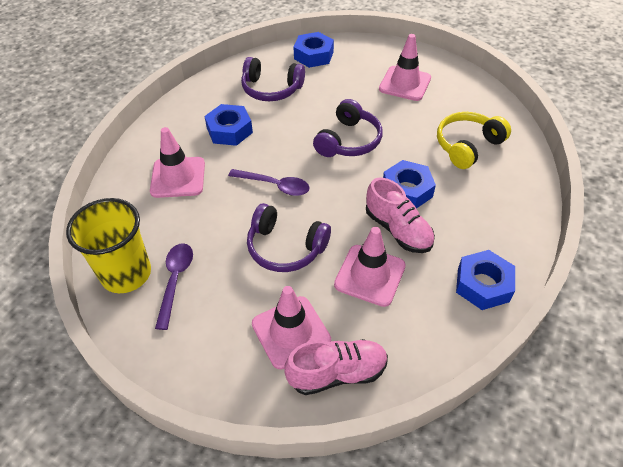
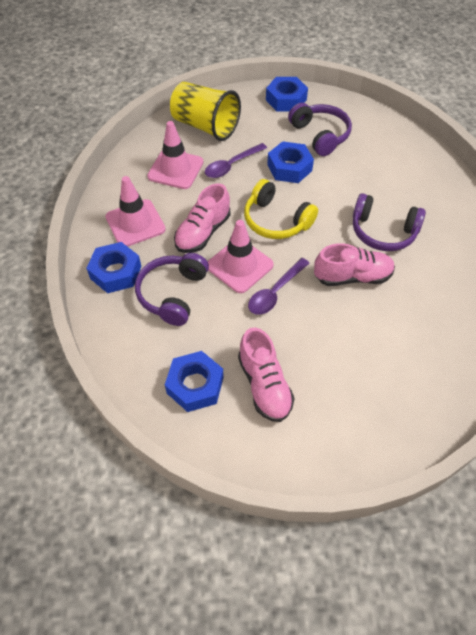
pink shoe: [285,339,388,395] [366,178,435,253] = 2 -> [174,183,231,253] [238,328,295,422] [314,243,395,286] = 3
pink traffic cone: [150,127,205,198] [252,286,331,369] [334,227,406,307] [379,34,431,101] = 4 -> [106,176,166,247] [147,121,203,189] [208,220,274,293] = 3

